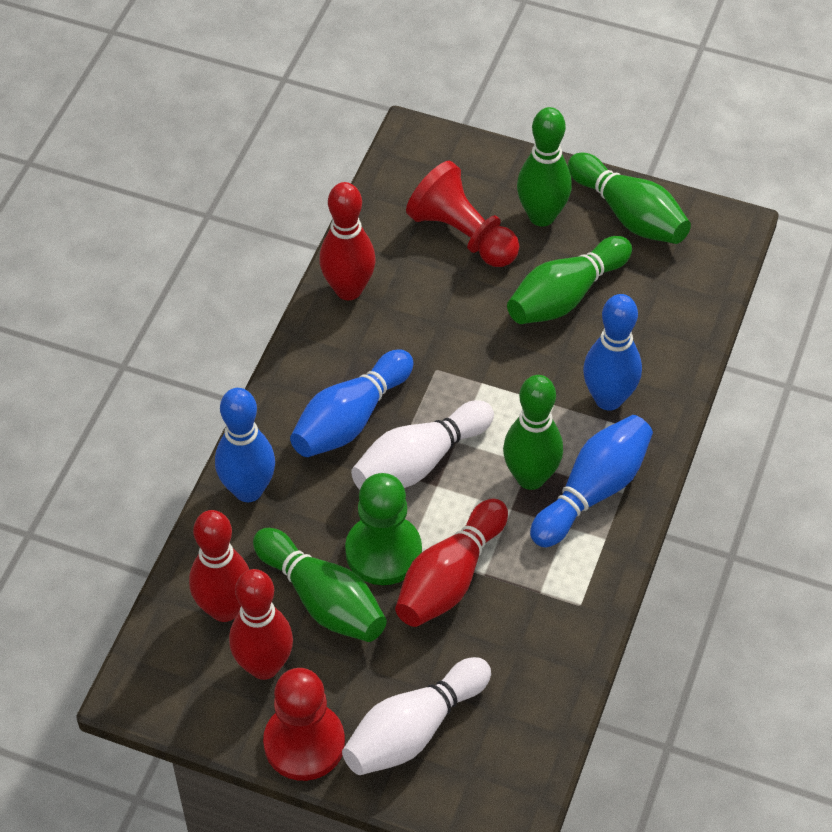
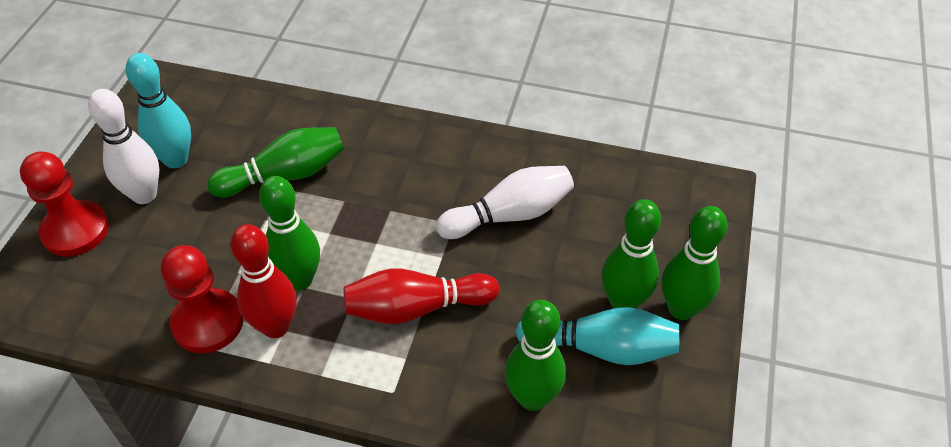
blue bowling pin: [215,388,275,502] [290,350,414,457] [530,415,653,547] [583,294,642,411] = 4 -> none = 0
green pawn: [345,473,422,585] = 1 -> none = 0
red bowling pin: [189,510,249,622] [229,569,293,680] [319,182,376,300] [395,499,508,627] = 4 -> [230,224,297,338] [344,268,499,324] = 2
turquoise bowling pin: none = 0 -> [126,53,191,168] [516,307,680,365] = 2

